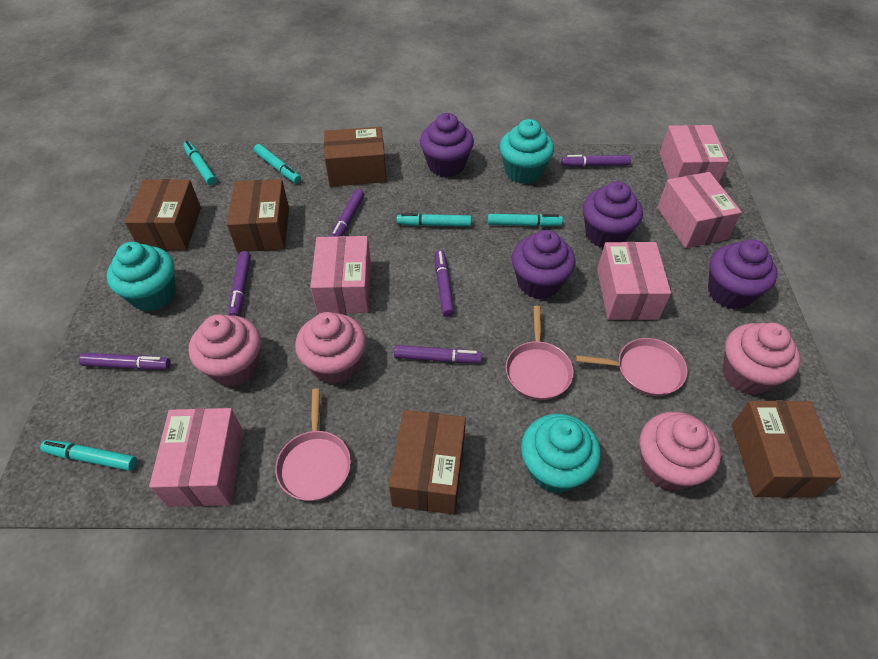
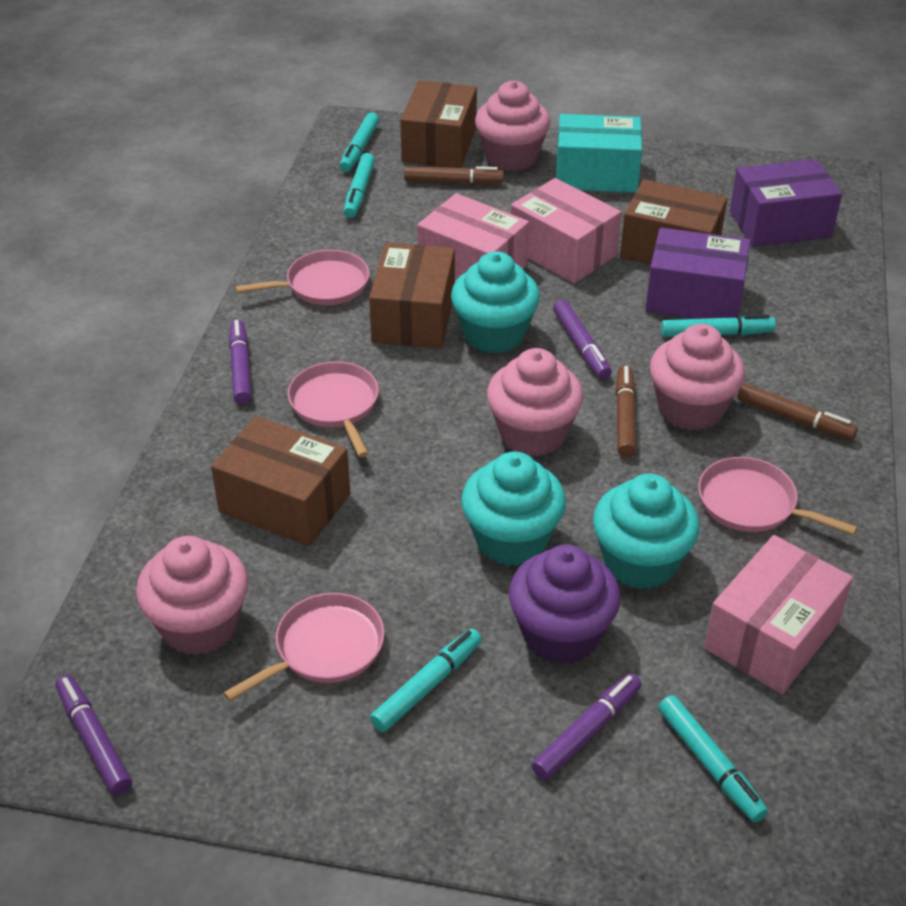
brown box: [125,179,201,250] [227,179,289,252] [324,127,387,187] [389,410,466,514] [732,400,841,498] = 5 -> [211,416,350,546] [369,243,455,349] [400,80,477,168] [620,179,727,265] = 4
brown marker: none = 0 -> [404,166,504,184] [616,365,636,457] [737,384,858,441] = 3
pink box: [149,408,244,507] [310,236,371,314] [597,242,671,320] [657,172,742,248] [659,125,729,183] = 5 -> [417,193,529,282] [511,178,622,284] [704,535,853,694] = 3
pink pan: [275,388,351,501] [506,306,574,400] [576,338,688,396] = 3 -> [223,593,385,701] [235,250,370,305] [288,362,379,457] [698,457,858,535] = 4
purple box: none = 0 -> [645,228,750,319] [730,159,842,247] = 2
purple cupcake: [420,113,474,177] [512,230,575,299] [583,181,643,248] [708,240,777,309] = 4 -> [509,544,621,665] = 1
purple marker: [79,353,171,370] [228,251,251,316] [330,189,364,237] [394,345,482,363] [435,250,455,317] [561,155,631,167] = 6 -> [55,675,132,795] [229,320,252,405] [532,673,642,780] [553,300,612,379] = 4
turquoise box: none = 0 -> [556,114,642,193] = 1

